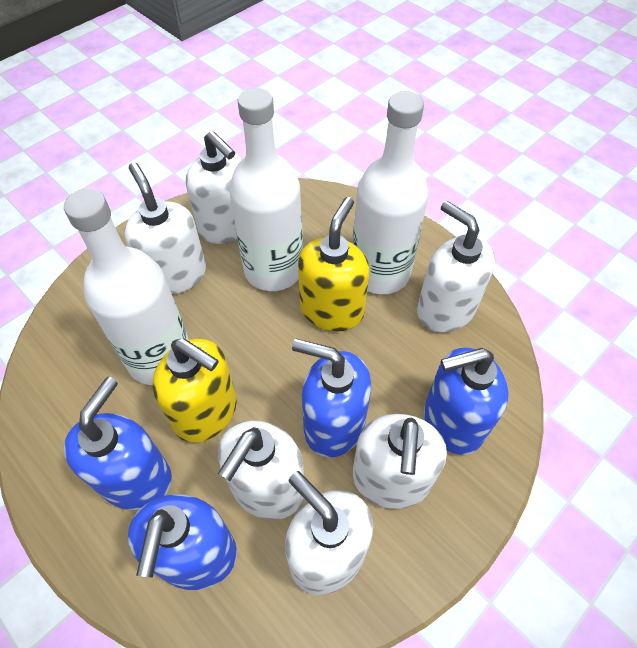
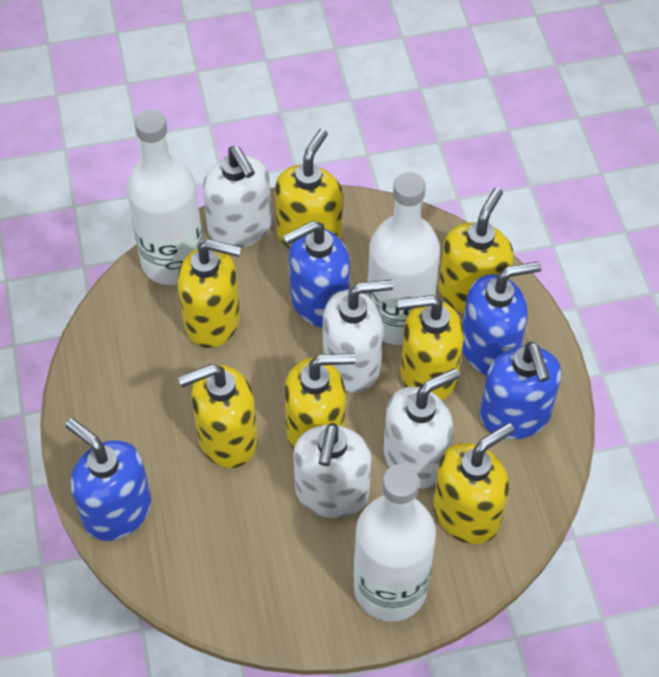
white soap dispenser: [124,162,206,295] [186,131,243,244] [218,420,304,520] [285,471,373,595] [353,414,447,509] [417,201,495,333] = 6 -> [203,146,272,248] [294,423,372,518] [323,280,393,393] [384,368,460,488] = 4
yellow soap dispenser: [152,338,237,443] [298,197,370,332] = 2 -> [177,239,241,348] [178,364,258,468] [275,129,343,250] [284,353,356,449] [397,295,464,400] [433,423,514,544] [439,188,514,314] = 7

